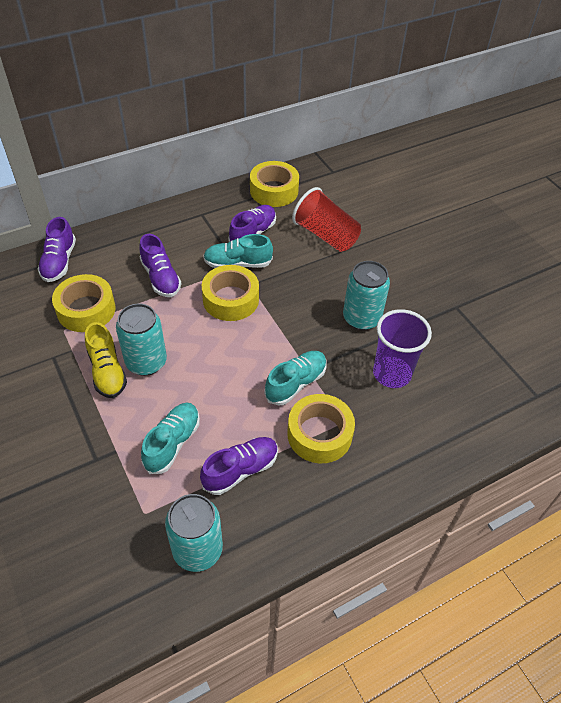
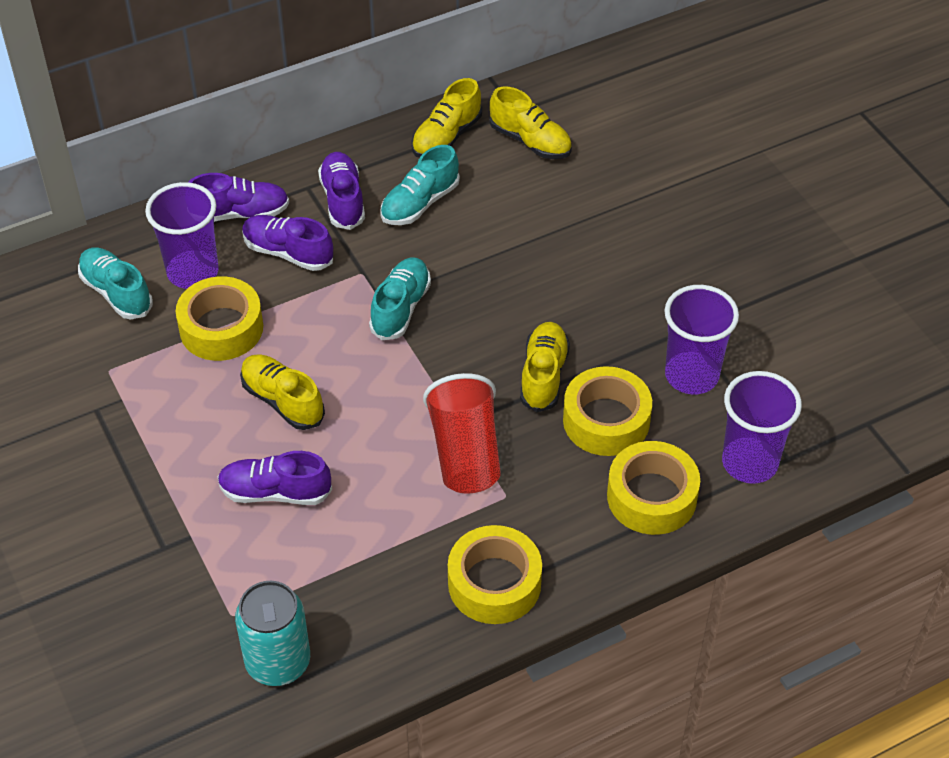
purple cup: [373,309,432,388] = 1 -> [145,182,219,289] [664,285,739,394] [722,371,802,484] = 3
turquoise can: [116,304,167,376] [165,494,223,572] [343,261,390,330] = 3 -> [235,581,310,686] = 1
yellow shoe: [85,322,127,398] = 1 -> [240,354,325,430] [412,78,482,158] [489,86,572,159] [520,322,570,412] = 4

